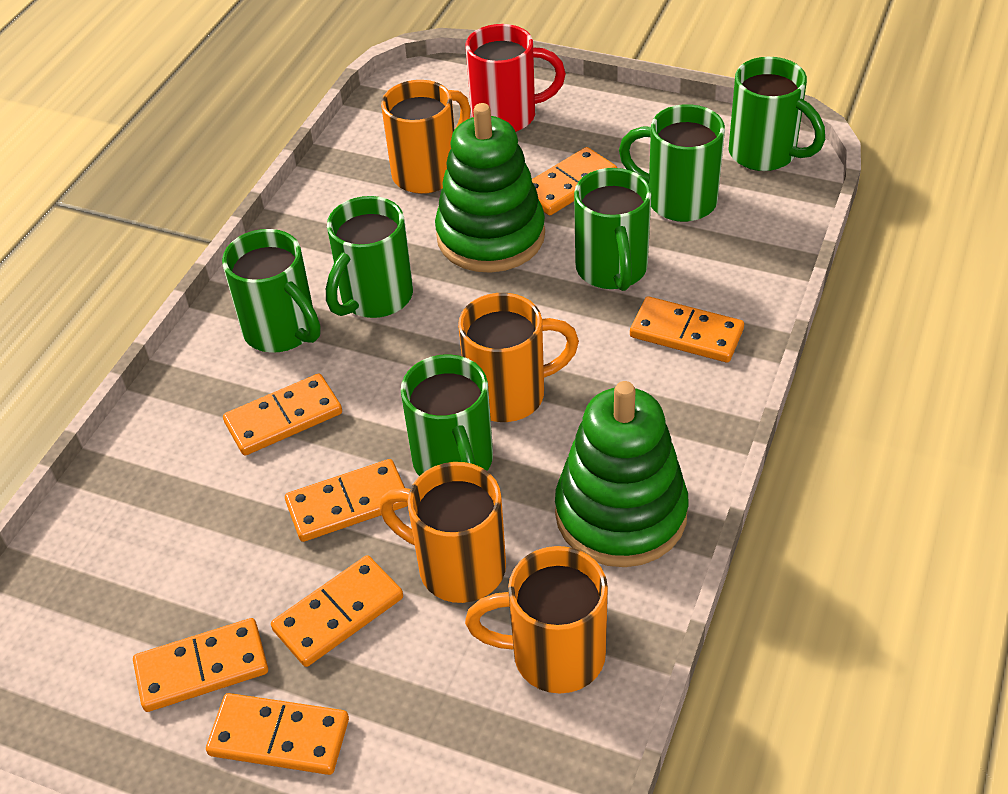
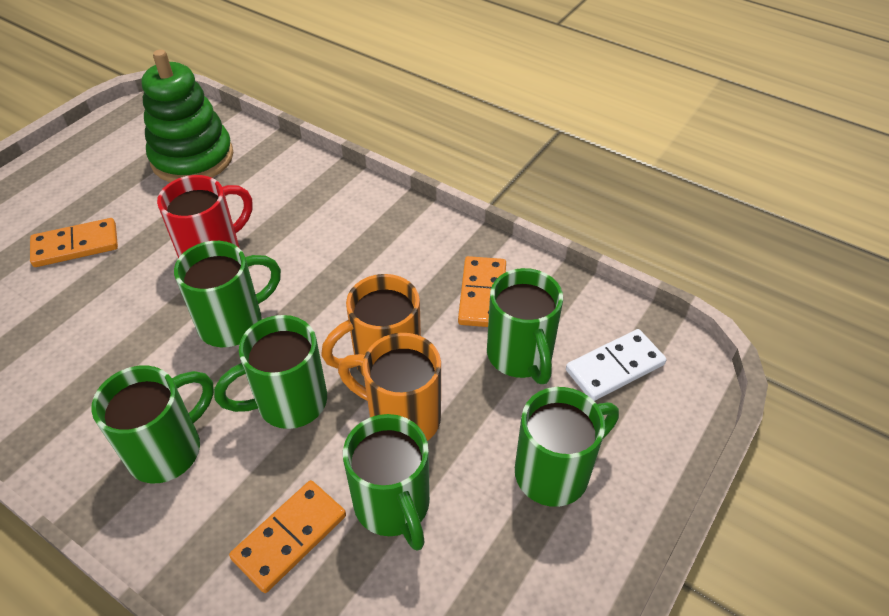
green stacking toy: [435,103,545,273] [555,381,689,567] = 2 -> [141,50,234,182] = 1
orange domino: [133,618,268,712] [206,693,349,775] [223,374,342,456] [271,555,403,667] [285,459,408,542] [532,147,617,215] [630,296,744,363] = 7 -> [30,218,118,267] [229,480,346,593] [458,256,506,327] = 3
orange mug: [379,462,506,603] [381,80,471,194] [458,293,579,422] [465,546,608,693] = 4 -> [321,274,421,376] [338,333,441,441] = 2
white domino: none = 0 -> [566,329,666,401] = 1

